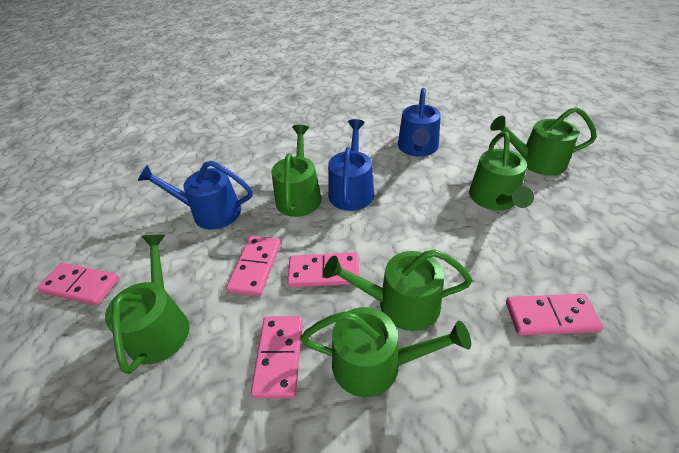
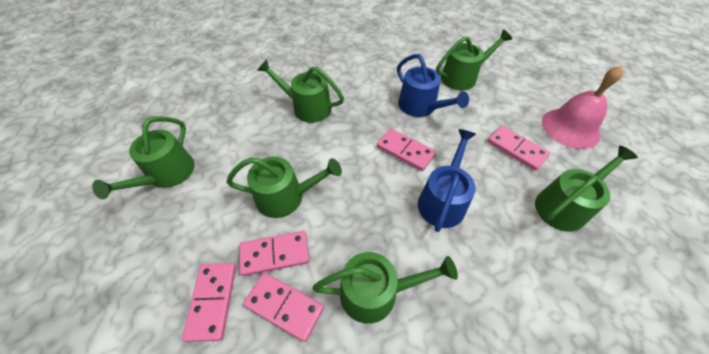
blue watering can: [138,161,253,230] [328,119,374,211] [398,88,441,157] = 3 -> [397,54,469,117] [418,129,476,232] = 2
pink bell: none = 0 -> [542,65,623,149] = 1

